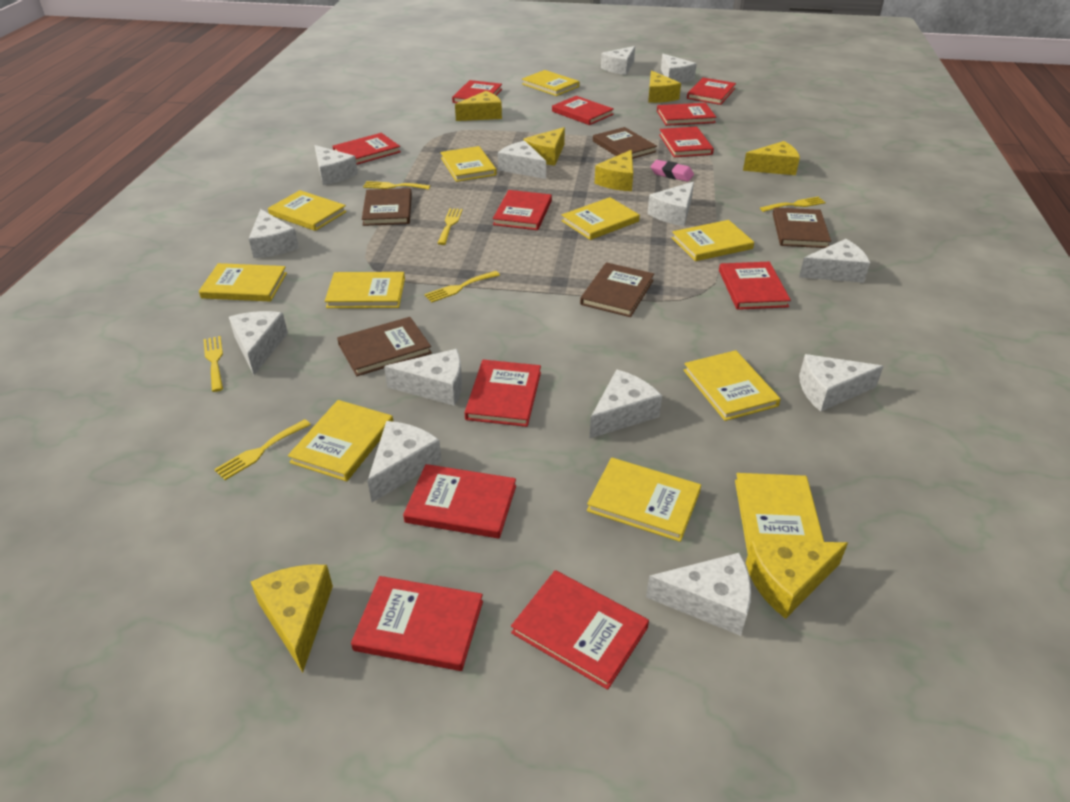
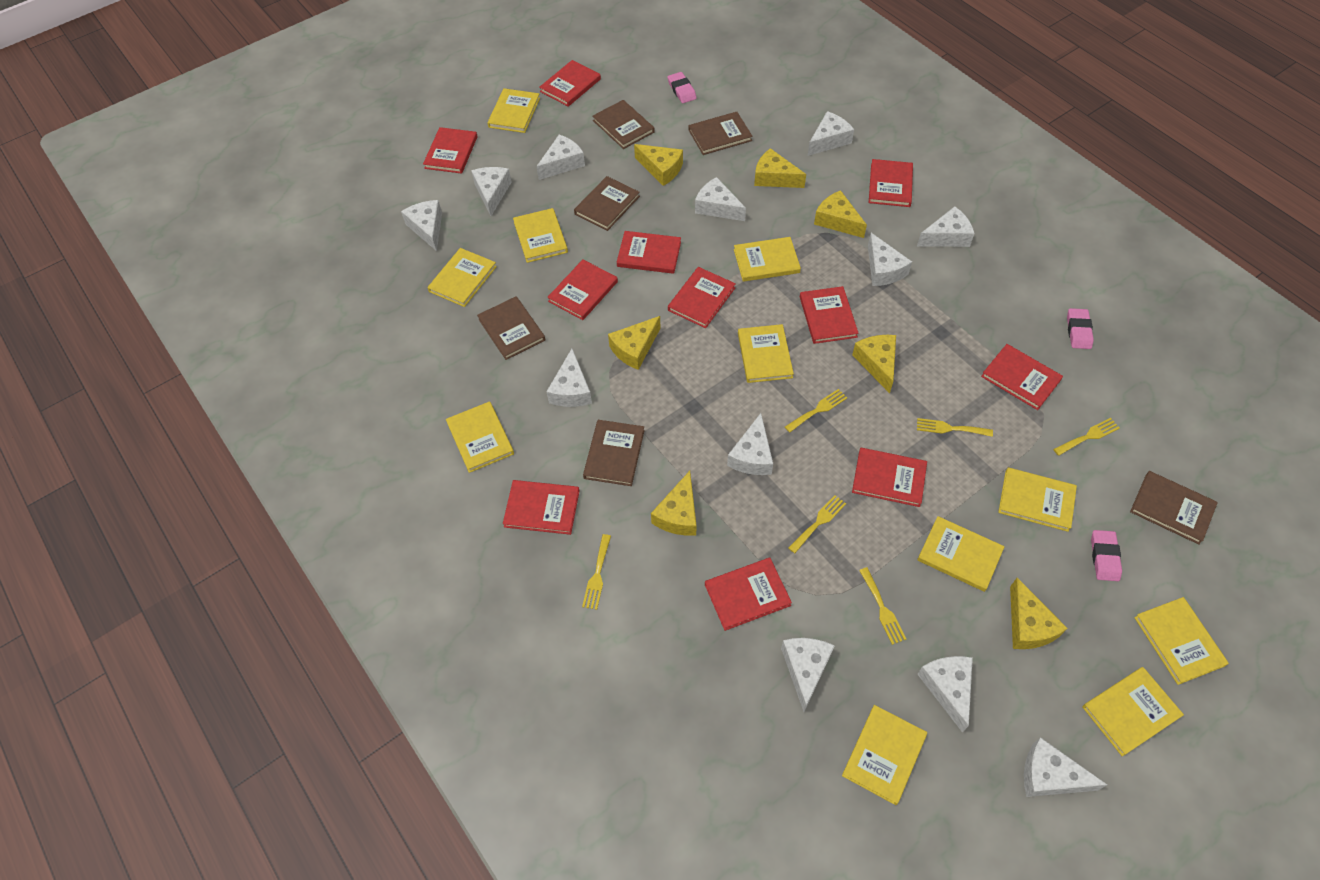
brown book: [337,317,432,376] [362,188,412,226] [580,262,654,317] [593,127,657,159] [773,207,831,248] = 5 -> [477,296,545,360] [574,176,640,231] [583,420,645,486] [592,100,655,149] [688,112,752,155] [1130,471,1218,545] = 6
pink eraser: [651,160,694,182] = 1 -> [668,72,697,103] [1067,308,1094,349] [1091,530,1122,581] = 3
red book: [333,133,401,165] [351,576,483,671] [403,464,516,538] [452,80,502,103] [464,360,541,427] [493,190,552,230] [511,570,649,690] [552,96,614,125] [657,103,716,126] [659,126,714,157] [687,78,736,105] [719,262,791,310] = 12 -> [423,127,478,174] [503,480,580,535] [539,60,601,107] [547,259,618,320] [617,231,681,274] [668,267,736,328] [705,558,792,631] [800,286,859,344] [852,448,927,507] [869,159,913,207] [981,344,1063,410] = 11
white cheese: [229,311,288,375] [249,209,299,258] [314,145,358,185] [368,421,442,502] [384,349,462,406] [498,141,546,179] [589,369,662,439] [601,46,635,75] [646,553,751,636] [647,181,694,226] [661,54,697,83] [799,239,870,283] [799,354,884,412] = 13 -> [401,200,442,251] [471,167,511,216] [536,135,585,180] [546,349,592,407] [695,177,746,221] [727,413,773,475] [781,638,835,712] [808,111,854,156] [868,233,912,286] [917,206,975,247] [917,656,973,733] [1024,737,1107,797] = 12

